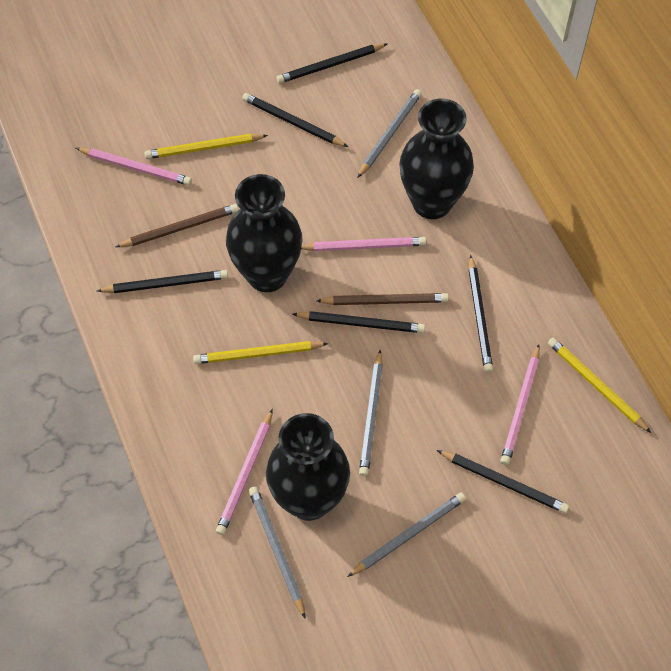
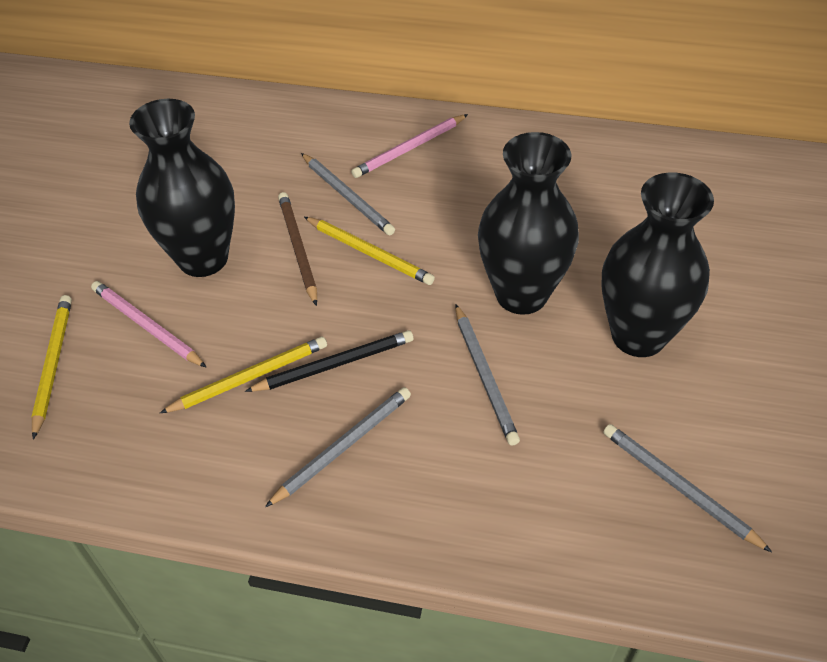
black pencil: [97,270,228,293] [242,93,348,147] [276,44,387,84] [293,311,425,333] [437,450,569,514] [469,255,493,373] = 6 -> [245,330,414,392] = 1
brown pencil: [116,204,239,247] [317,293,449,305] = 2 -> [278,192,317,306] = 1
pink pencil: [76,148,192,186] [216,409,273,535] [301,237,426,251] [500,344,540,465] = 4 -> [91,281,207,368] [351,114,468,178] = 2

